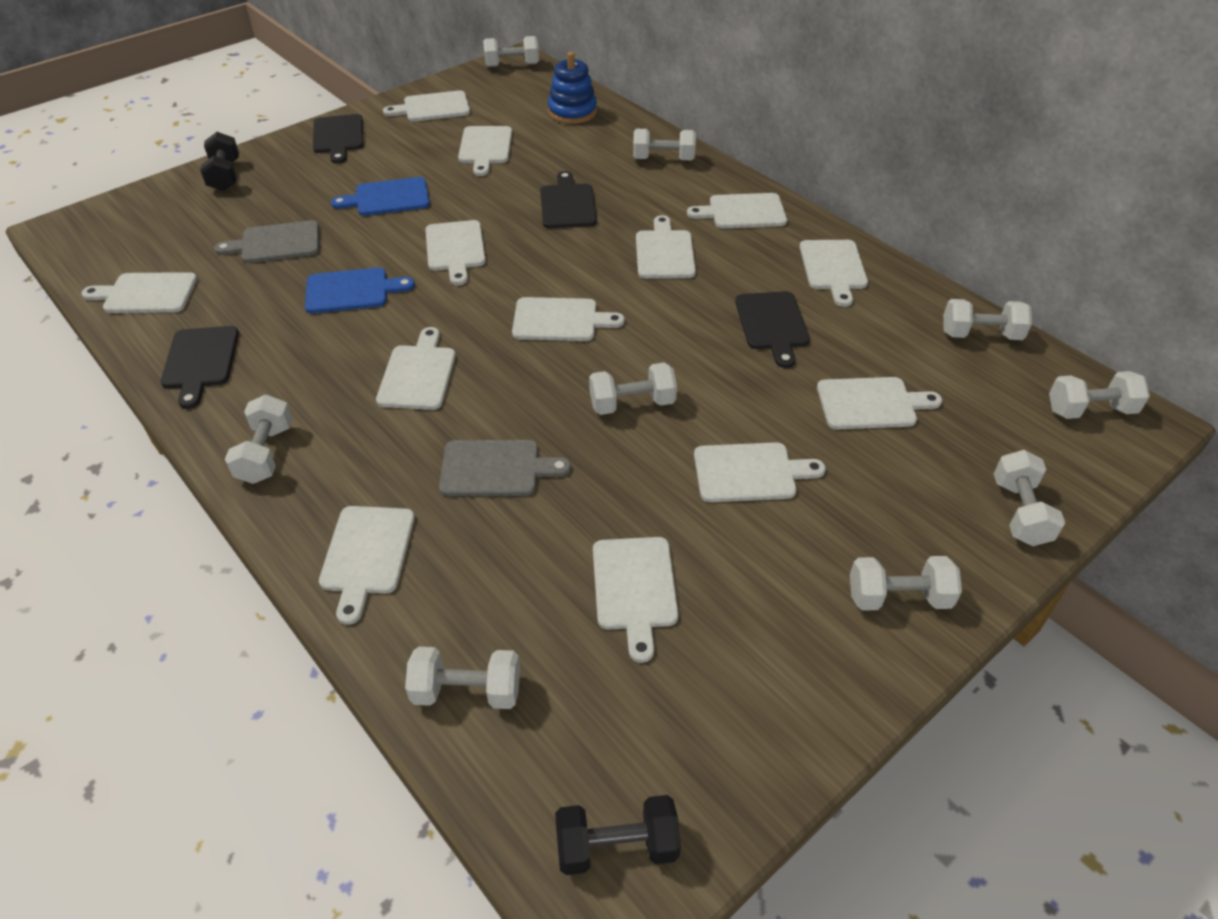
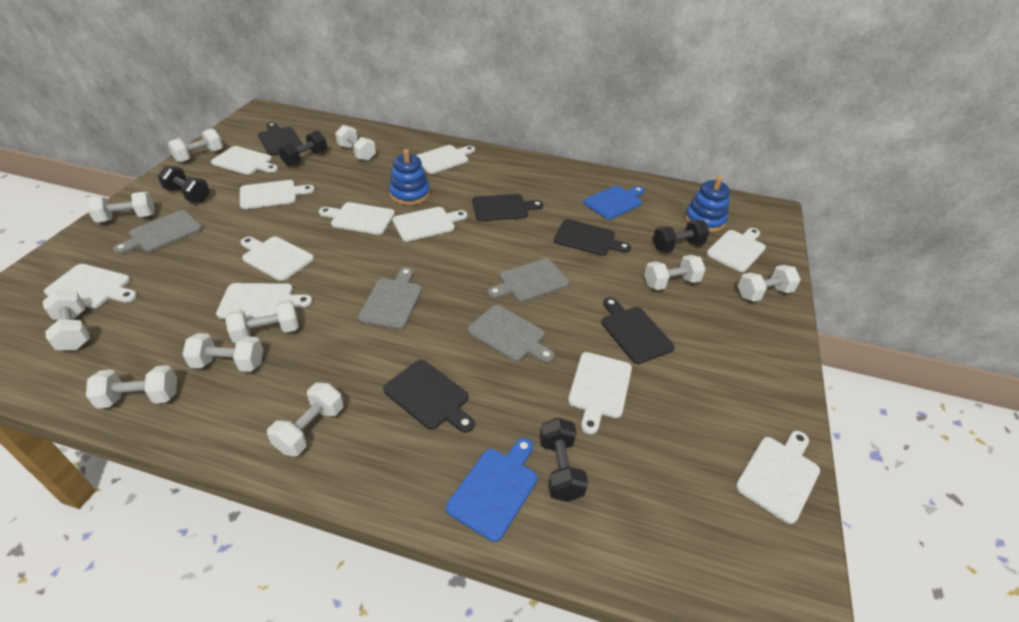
black cutting board: [161,326,239,409] [313,114,364,164] [540,171,597,228] [735,291,810,368] = 4 -> [258,122,303,155] [383,360,475,433] [472,194,543,221] [554,219,631,256] [601,297,675,364] = 5
black dumbbell: [200,132,239,191] [555,795,681,875] = 2 -> [158,165,210,203] [278,131,327,167] [540,418,588,502] [653,219,710,252] = 4
blue stacking toy: [548,52,597,124] = 1 -> [389,149,430,205] [685,176,730,232] = 2
grey cutting board: [214,220,319,263] [439,440,571,496] = 2 -> [113,210,202,254] [358,267,422,329] [468,305,554,363] [488,258,569,302] = 4
white cutting board: [81,272,197,313] [319,506,415,625] [376,327,456,410] [383,90,470,122] [425,220,486,285] [458,126,512,176] [512,297,625,341] [593,537,678,663] [636,215,696,279] [687,193,787,228] [694,442,826,502] [800,240,868,307] [817,377,942,429] = 13 -> [44,264,137,308] [211,146,278,175] [216,283,312,319] [240,180,315,209] [240,237,314,281] [319,202,395,235] [392,207,467,241] [416,145,475,174] [568,352,632,434] [706,228,766,272] [736,431,820,524] = 11
white dumbbell: [225,394,293,484] [405,647,520,709] [483,36,539,67] [589,362,677,415] [633,129,696,160] [850,556,962,611] [943,299,1032,340] [994,450,1065,546] [1049,371,1150,419] = 9 -> [43,290,90,350] [86,365,177,408] [87,191,155,223] [168,129,223,163] [182,333,263,372] [225,300,299,343] [267,383,343,456] [335,125,376,161] [644,255,706,290] [738,265,801,302] = 10

